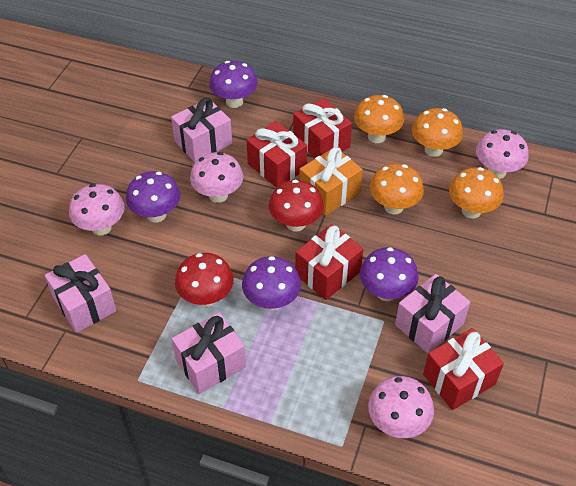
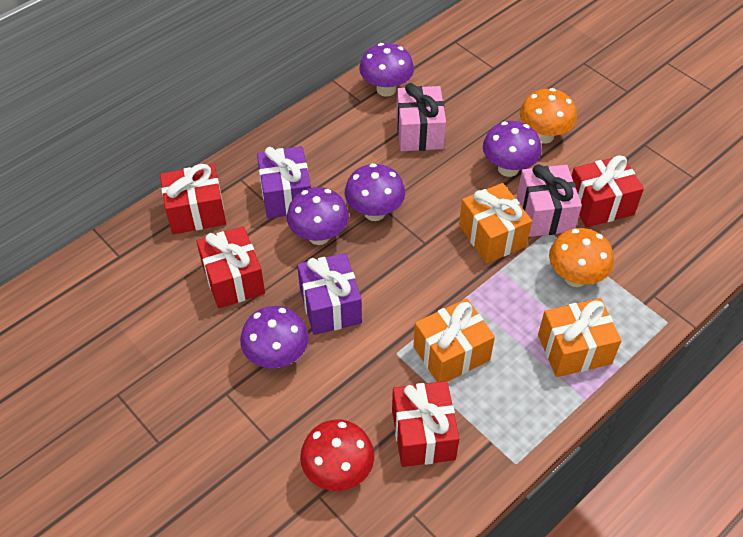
orange gift: [299,147,363,216] = 1 -> [413,299,495,382] [459,183,532,263] [538,298,622,377] = 3
orange mushroom: [354,95,404,143] [370,164,424,215] [412,108,463,157] [449,167,504,219] = 4 -> [520,88,577,144] [549,228,614,287] = 2
pink gift: [45,254,116,333] [171,98,232,162] [172,312,246,394] [395,274,470,354] = 4 -> [396,83,446,151] [517,164,582,237] = 2
pink mushroom: [69,184,125,236] [190,152,243,203] [368,376,434,438] [476,129,529,179] = 4 -> none = 0
purple gift: none = 0 -> [257,146,311,219] [297,253,362,335] = 2
purple mushroom: [126,171,180,222] [209,61,258,108] [242,256,301,310] [360,247,419,301] = 4 -> [240,306,309,368] [287,187,349,245] [345,163,405,221] [359,43,414,97] [483,121,542,177] = 5
red mushroom: [175,253,234,307] [269,180,324,232] = 2 -> [300,420,374,491] = 1

